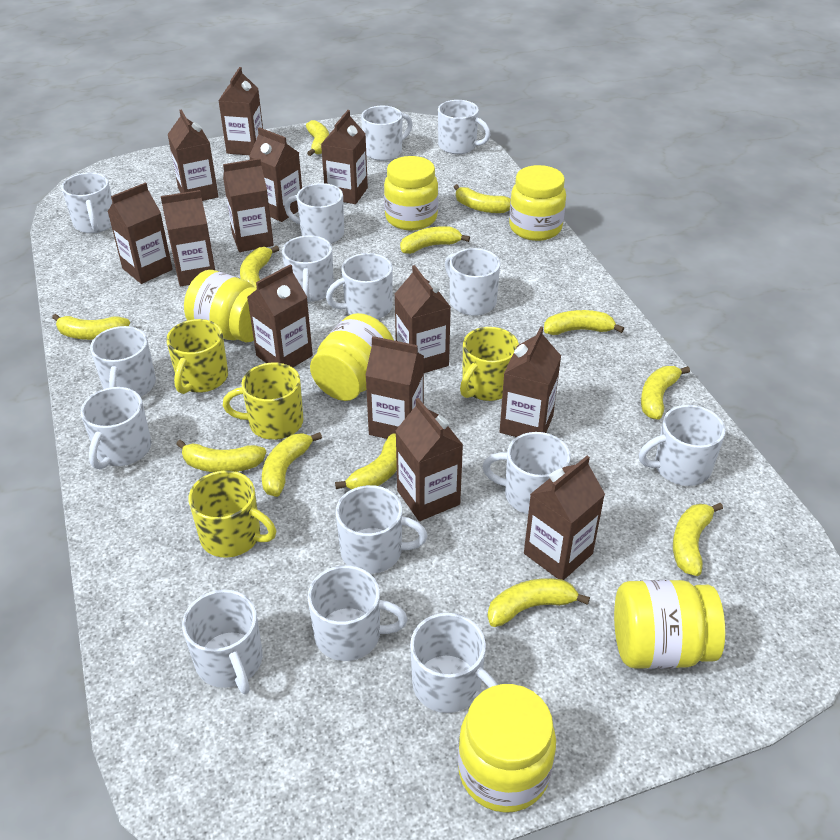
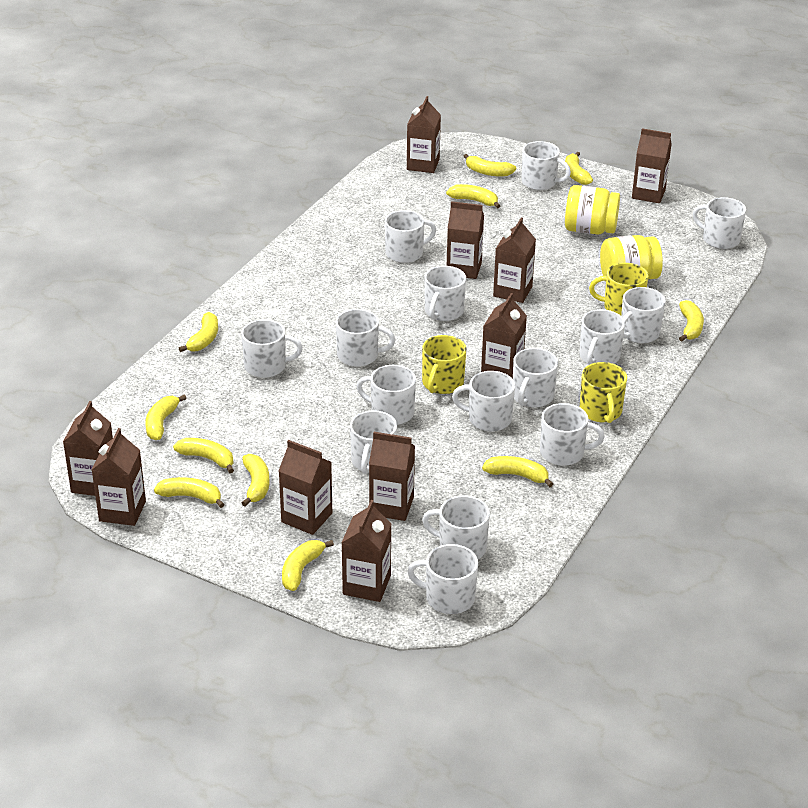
brown carton: [108,182,173,284] [161,190,215,286] [167,109,218,201] [218,67,263,155] [223,158,274,252] [247,264,313,367] [249,127,302,222] [321,110,368,204] [365,336,424,439] [394,265,451,373] [395,398,463,521] [500,326,561,437] [524,456,605,580] = 13 -> [63,401,113,496] [92,428,146,526] [279,440,332,535] [342,500,391,602] [369,432,415,521] [407,96,441,173] [447,201,484,279] [481,293,527,379] [493,218,536,303] [632,128,672,203] = 10
yellow banana: [52,314,130,340] [176,440,266,472] [240,245,279,288] [262,432,322,497] [306,120,329,156] [335,433,397,490] [400,226,470,254] [454,184,511,213] [487,578,590,627] [544,310,624,335] [641,366,690,420] [673,503,723,576] = 12 -> [145,395,187,440] [154,477,225,508] [173,438,234,473] [179,312,218,352] [242,454,270,506] [282,540,334,591] [446,184,500,209] [464,154,516,176] [482,456,553,487] [565,152,593,185] [679,300,704,342] = 11
yellow jar: [184,270,257,342] [310,313,394,401] [384,156,438,231] [458,684,556,813] [509,165,566,241] [614,580,725,669] = 6 -> [565,185,620,234] [600,235,663,282] = 2
yellow mug: [166,319,228,394] [189,470,276,558] [223,362,303,440] [460,327,519,401] = 4 -> [422,335,466,394] [580,362,627,423] [589,263,649,315] = 3

